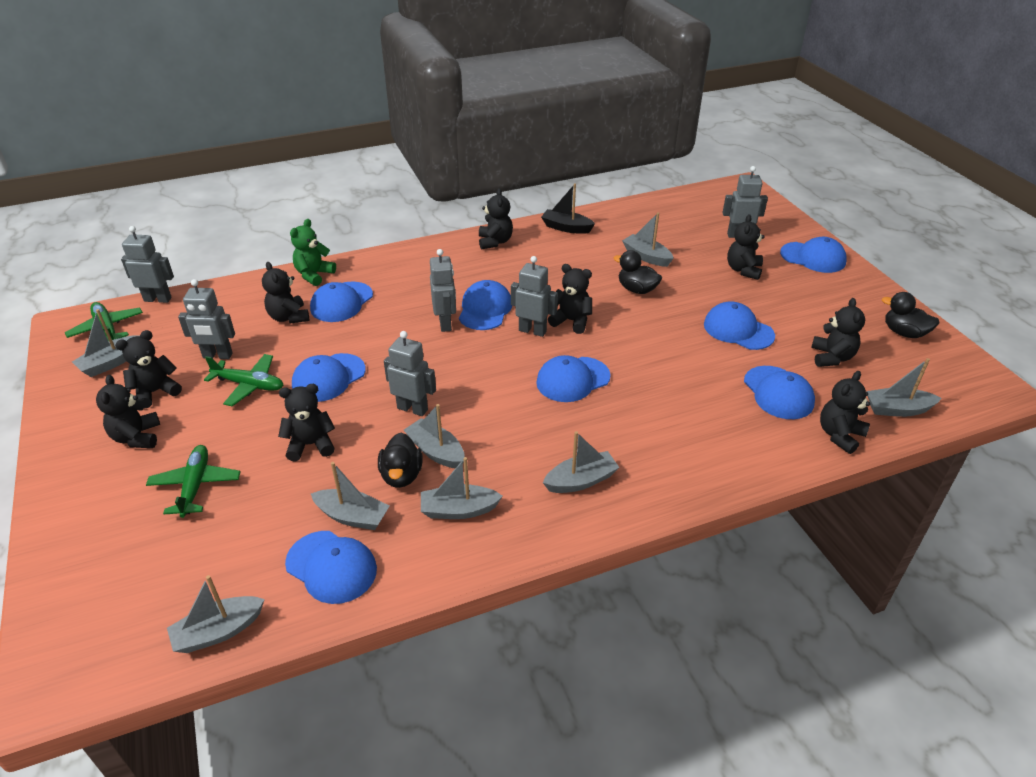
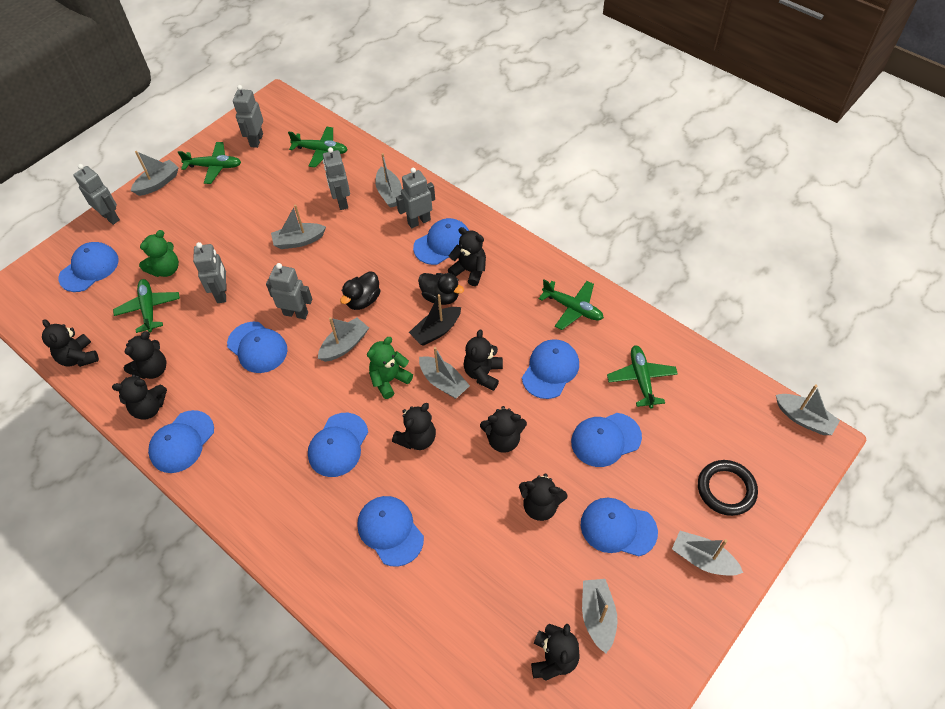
black duck: [378,433,423,488] [613,250,662,294] [882,292,940,338] = 3 -> [340,271,380,310] [418,273,464,305] = 2
black ring: none = 0 -> [698,460,758,516] = 1
blue cap: [285,531,377,604] [292,353,366,402] [310,281,373,322] [459,280,512,330] [536,355,611,402] [704,302,775,350] [744,366,815,419] [780,237,847,273] = 8 -> [58,242,119,292] [148,410,214,473] [227,322,287,373] [308,413,368,477] [357,496,424,567] [413,218,469,265] [522,339,579,399] [571,413,642,467] [581,498,658,556] = 9
green plane: [65,302,143,341] [146,445,241,518] [204,354,284,406] = 3 -> [113,279,180,333] [178,142,241,184] [288,127,348,168] [539,280,604,330] [607,345,678,409] = 5
green teddy bear: [290,219,336,286] = 1 -> [139,230,179,277] [367,337,413,399] = 2

